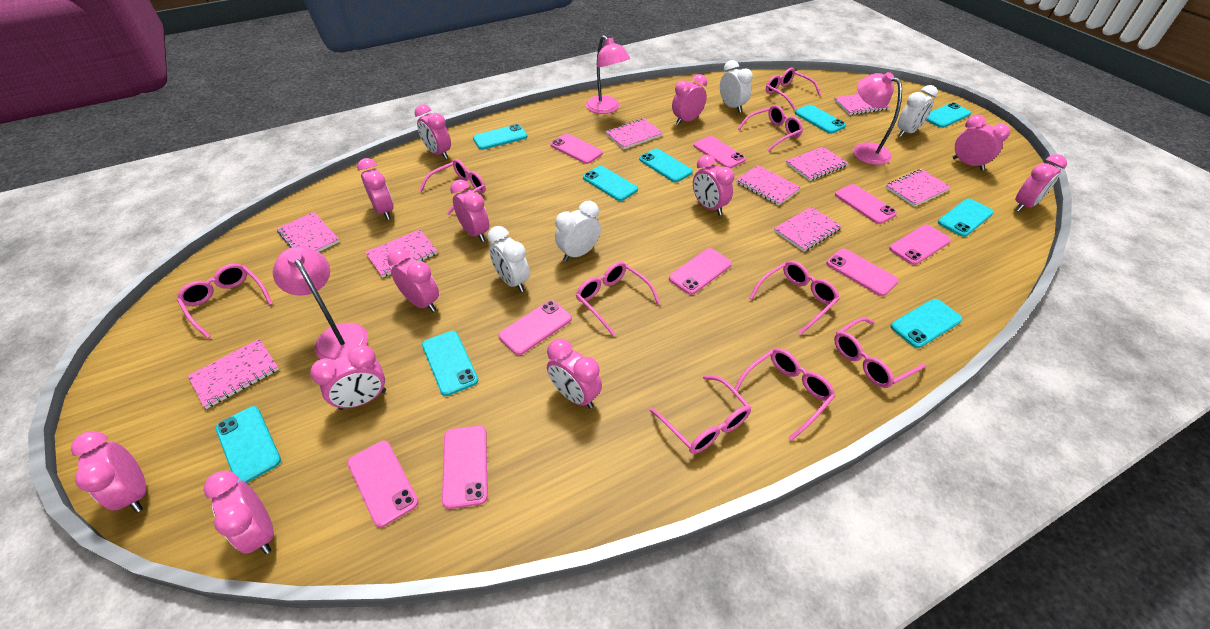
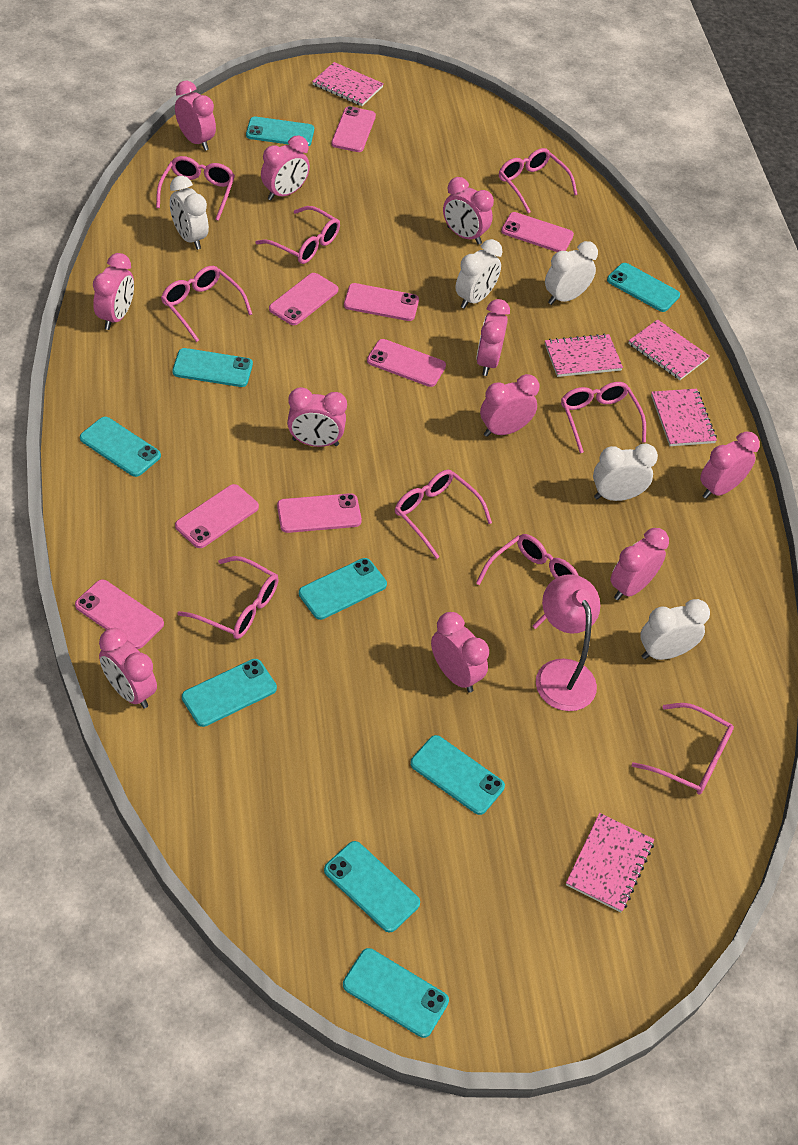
pink clock: [71,431,146,512] [203,471,274,554] [310,345,386,410] [357,158,394,220] [388,248,439,312] [415,104,451,159] [450,179,489,242] [547,339,602,409] [672,74,707,125] [693,155,734,215] [953,115,1010,171] [1015,154,1067,212] = 12 -> [93,253,134,330] [99,628,157,709] [175,81,216,151] [261,136,310,200] [287,387,347,447] [431,612,489,693] [443,177,494,245] [476,299,510,376] [480,374,539,437] [610,528,669,600] [700,431,760,499] = 11
pink lamp: [273,246,368,361] [586,35,630,114] [853,72,902,165] = 3 -> [536,574,600,711] = 1
pink notebook: [188,339,279,409] [277,212,340,252] [365,229,438,278] [606,118,663,149] [736,165,801,205] [774,207,842,252] [786,147,848,181] [834,94,890,115] [886,169,951,207] = 9 -> [312,62,384,106] [545,334,623,377] [566,813,654,912] [628,319,710,380] [651,389,717,446] = 5
pink phone: [348,440,419,527] [442,425,488,509] [498,300,572,355] [550,134,603,164] [669,248,732,295] [694,136,746,168] [826,248,899,296] [835,184,897,224] [889,225,951,265] = 9 -> [75,580,164,649] [175,484,259,548] [269,273,338,325] [277,493,362,533] [331,106,376,152] [344,283,419,321] [367,339,446,387] [501,212,574,252] = 8
white clock: [488,226,530,292] [555,201,601,261] [720,60,753,113] [897,85,938,137] = 4 -> [170,176,209,250] [455,239,502,309] [545,241,598,305] [593,444,658,501] [640,599,710,660] = 5

